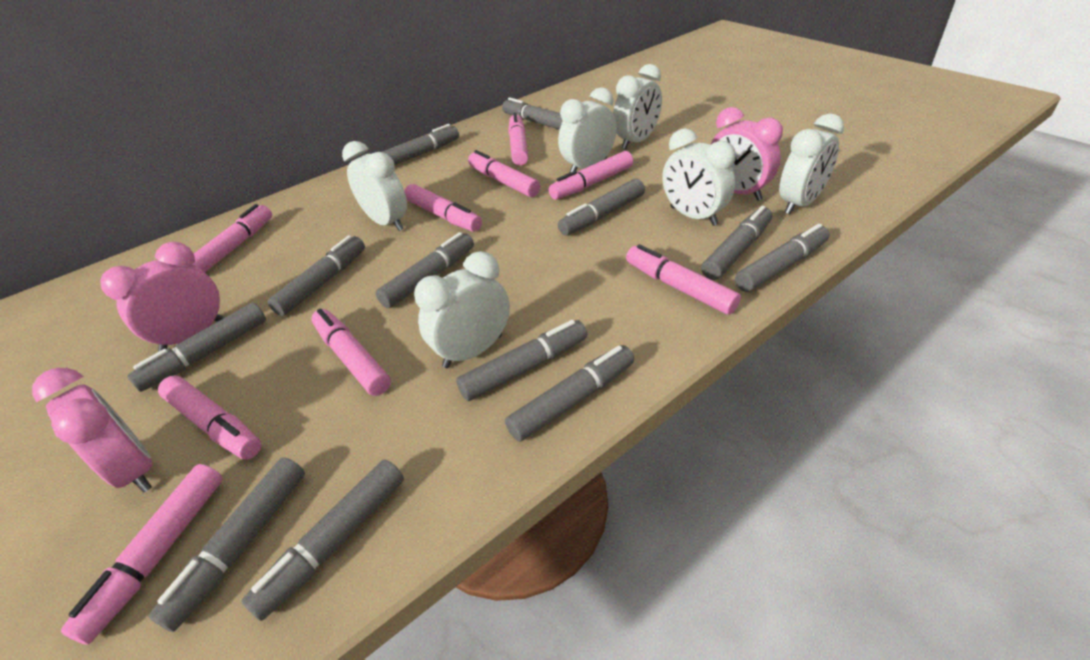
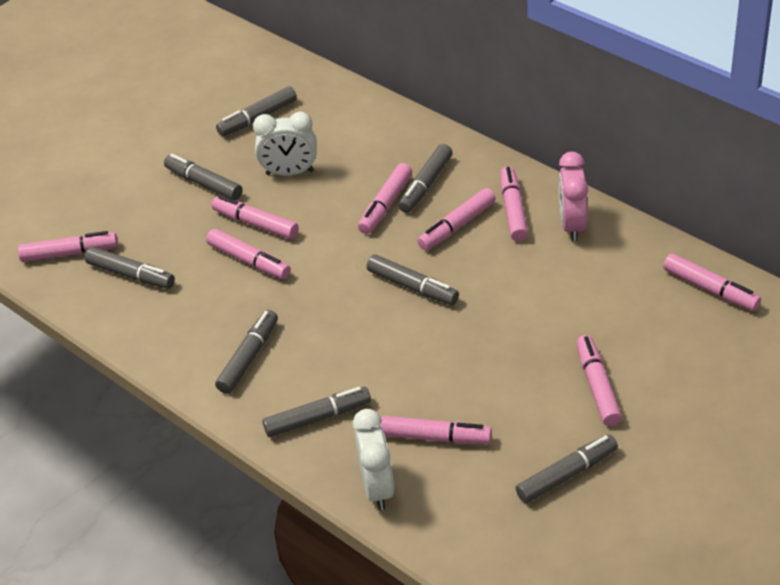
grey marker: [127,302,266,392] [149,457,305,632] [241,460,404,621] [268,235,365,316] [375,232,474,308] [383,124,459,166] [456,320,587,401] [502,97,563,130] [505,345,634,442] [558,179,645,236] [701,206,772,280] [735,224,829,292] = 12 -> [85,247,175,289] [164,154,243,200] [215,310,278,394] [216,86,297,136] [262,386,371,437] [367,254,459,305] [398,144,453,213] [516,434,618,503] = 8
pink clock: [32,368,153,492] [101,242,224,352] [711,107,783,201] = 3 -> [559,152,588,241] = 1
white clock: [342,141,407,231] [414,251,510,368] [558,87,617,173] [613,64,662,150] [662,128,736,226] [779,113,844,214] = 6 -> [253,111,317,176] [353,409,394,510] = 2

